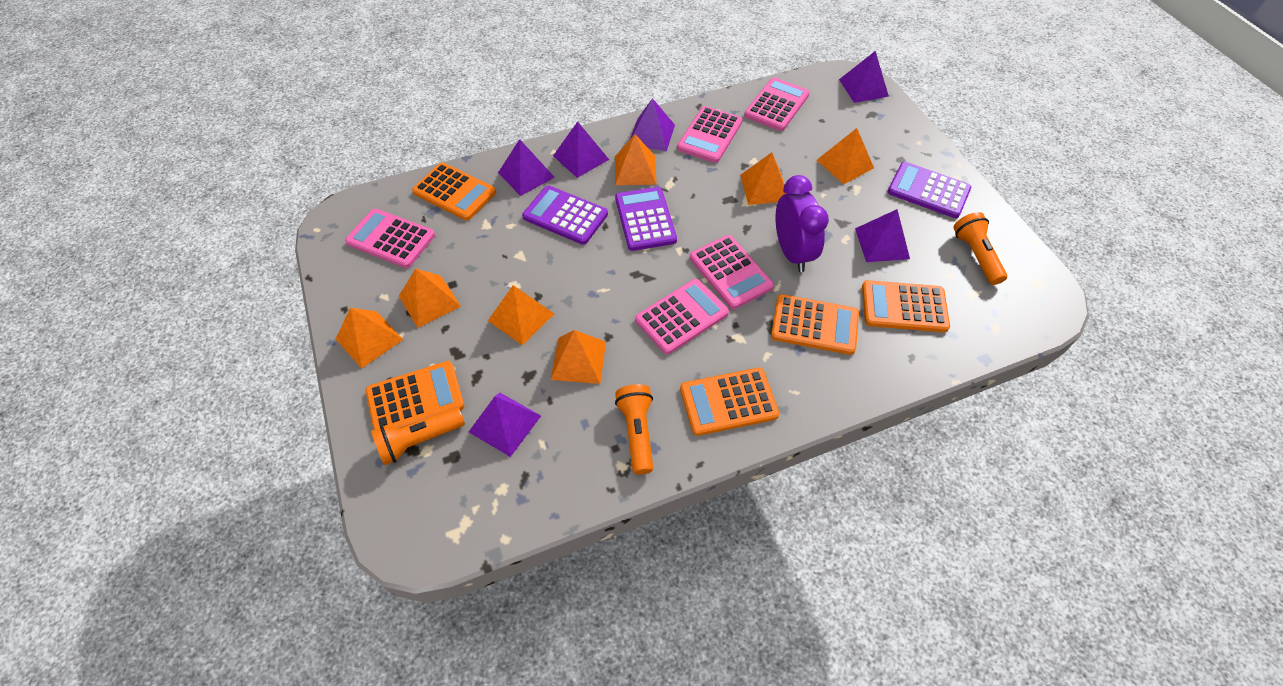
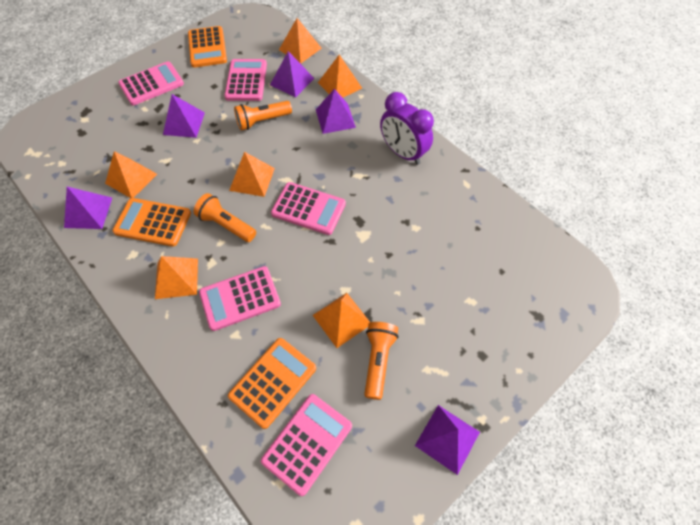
orange calculator: [366,361,464,430] [412,163,496,220] [680,368,779,436] [771,294,859,355] [862,280,950,332] = 5 -> [112,198,191,247] [188,26,227,68] [228,338,316,429] = 3
orange pyramid: [336,308,403,369] [399,268,461,328] [488,285,554,345] [551,330,606,384] [615,134,657,185] [740,152,787,205] [817,128,874,184] = 7 -> [105,151,157,198] [155,256,198,299] [229,152,275,197] [279,18,322,64] [313,293,370,348] [318,55,362,98] = 6
purple calculator: [522,186,608,245] [615,187,677,251] [888,162,971,218] = 3 -> none = 0
purple pyramid: [469,393,541,457] [498,139,555,196] [553,121,609,178] [630,98,675,151] [839,51,889,103] [855,209,910,262] = 6 -> [64,187,112,229] [163,94,205,138] [270,51,315,98] [316,89,356,134] [415,405,480,475] = 5

